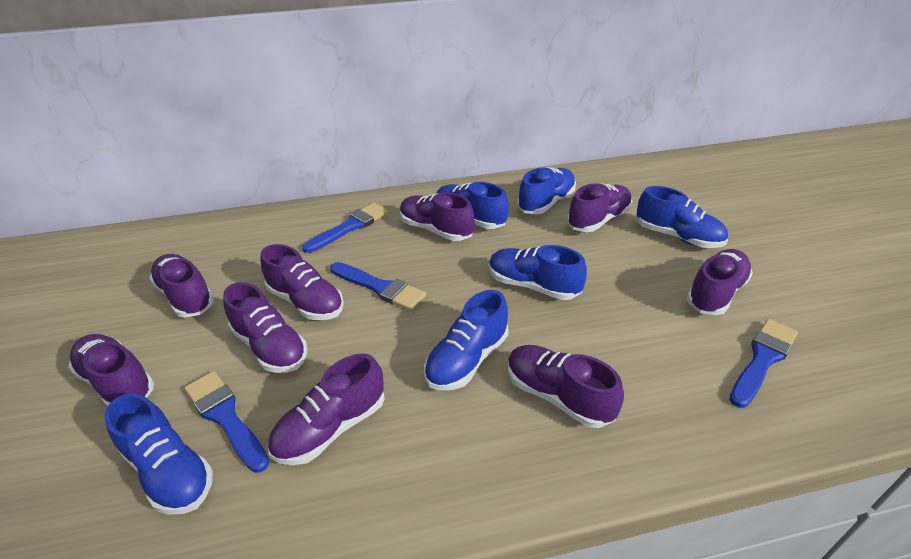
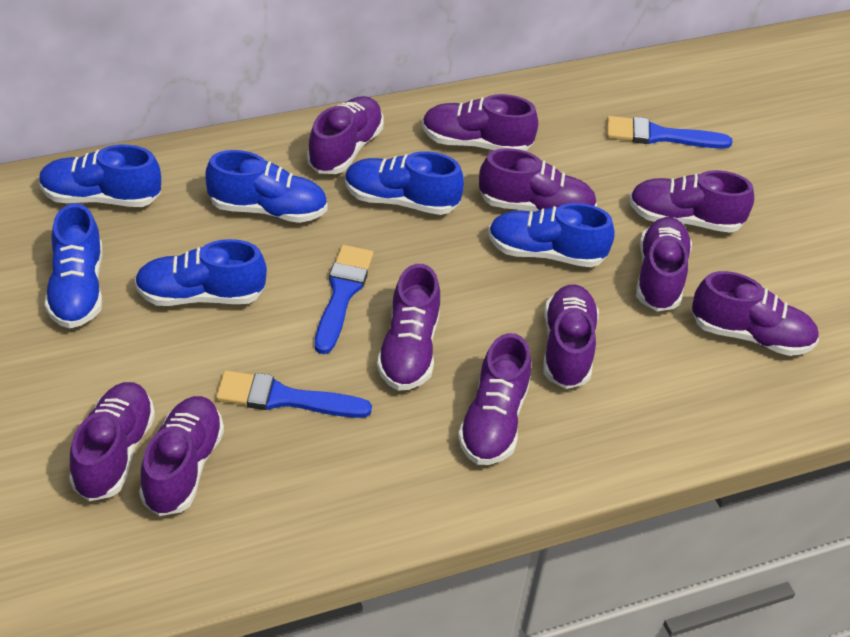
blue brush: [184,371,269,473] [302,203,388,253] [330,262,426,311] [729,319,798,408] = 4 -> [216,370,372,418] [315,245,374,354] [607,116,732,149] = 3
purple shoe: [68,334,154,407] [149,254,214,318] [223,282,307,373] [260,244,344,320] [268,353,385,465] [400,193,475,241] [508,345,624,428] [567,183,633,232] [686,249,753,315] = 9 -> [69,382,155,501] [139,396,224,516] [307,96,384,174] [377,264,440,391] [422,94,538,151] [458,333,531,465] [479,148,597,212] [543,284,599,389] [629,170,754,233] [636,217,692,311] [692,271,819,356] = 11

